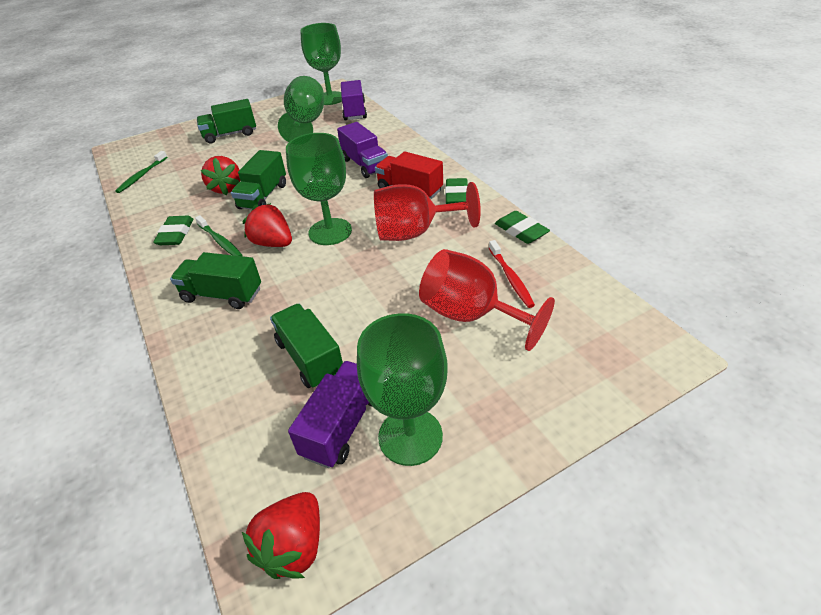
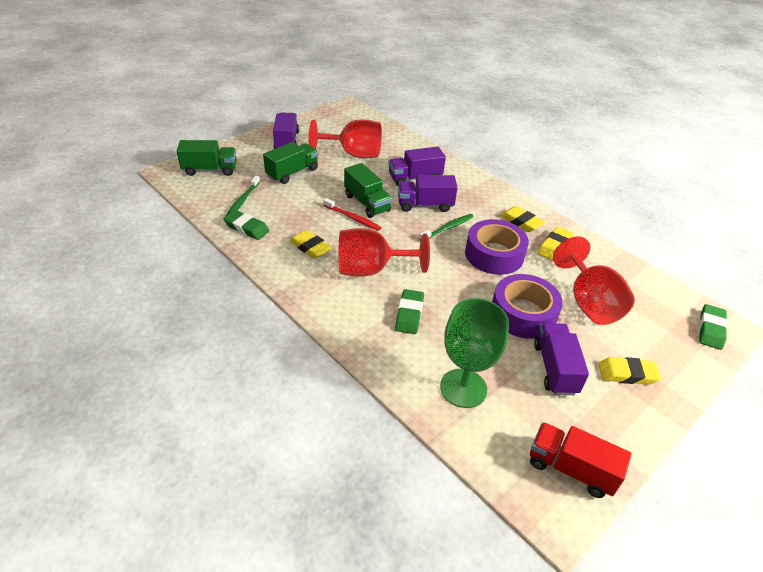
green goblet: [278,76,324,142] [286,133,352,245] [300,23,342,105] [357,313,448,466] = 4 -> [440,298,509,408] = 1
green truck: [170,252,261,309] [197,99,256,144] [231,150,286,210] [270,304,343,388] = 4 -> [177,140,237,176] [263,142,318,184] [344,163,392,218] = 3
purple tape: none = 0 -> [465,219,529,275] [492,274,563,339] = 2
purple truck: [288,361,373,468] [337,122,388,178] [341,80,367,121] = 3 -> [273,112,299,149] [388,146,446,186] [398,175,458,212] [534,323,589,395] = 4
red goblet: [374,182,481,241] [419,249,555,351] = 2 -> [309,119,382,158] [338,228,430,277] [553,236,635,325] = 3
red strawberry: [201,156,240,196] [242,492,320,579] [243,203,292,247] = 3 -> none = 0
yellow eraser: none = 0 -> [289,230,332,259] [500,206,545,232] [538,227,574,261] [599,357,661,385] = 4

